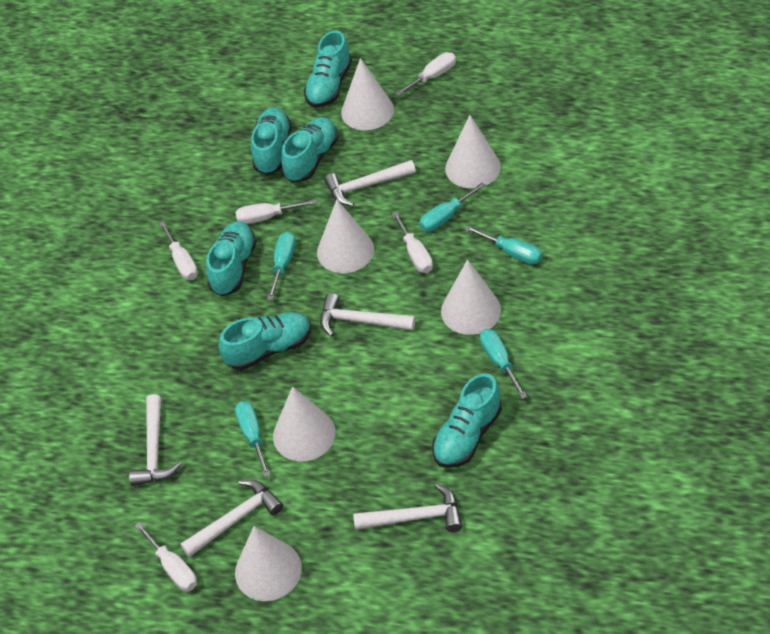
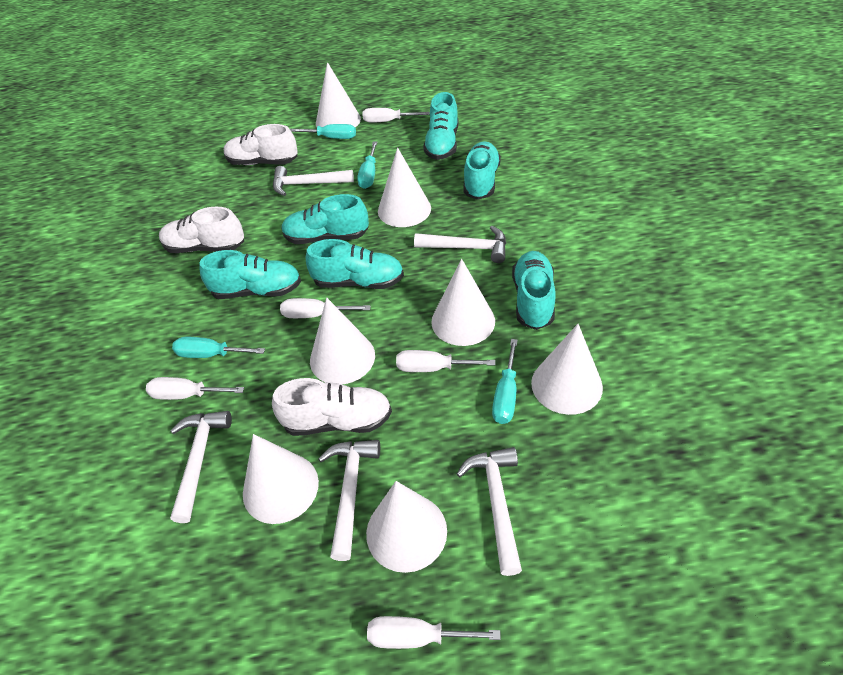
turquoise screwdriver: [235,401,270,477] [267,232,296,300] [419,182,486,232] [465,226,542,265] [480,329,527,399] = 5 -> [172,337,265,358] [290,124,356,139] [357,142,377,189] [492,339,518,424] = 4
white cone: [235,526,302,601] [273,386,336,462] [317,199,374,273] [341,58,394,130] [441,259,501,335] [445,115,501,188] = 6 -> [243,434,319,524] [310,297,375,384] [316,62,361,127] [366,481,447,573] [378,148,431,227] [431,259,495,346] [531,324,603,415] = 7
white shoe: none = 0 -> [159,207,244,253] [224,124,298,165] [272,378,392,436] = 3

